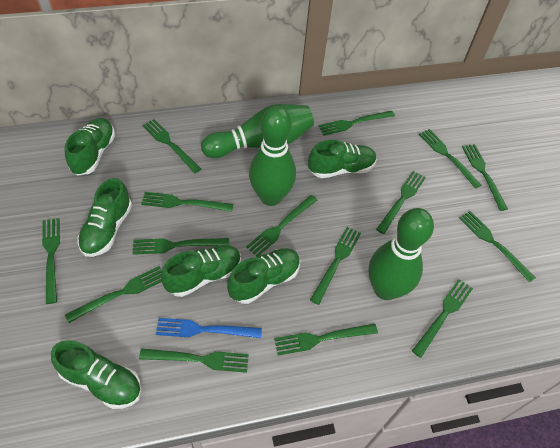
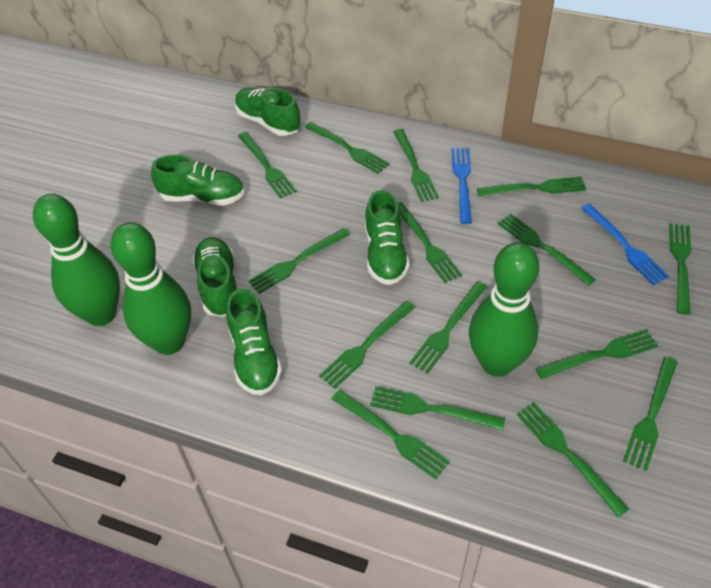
blue fork: [156,318,262,338] = 1 -> [451,148,472,224] [581,204,669,285] = 2
green shoe: [51,340,141,409] [65,118,115,176] [78,178,132,257] [161,245,241,297] [227,248,300,304] [308,140,377,178] = 6 -> [151,155,244,206] [192,237,237,317] [226,288,282,395] [235,88,301,136] [365,190,410,285] = 5

